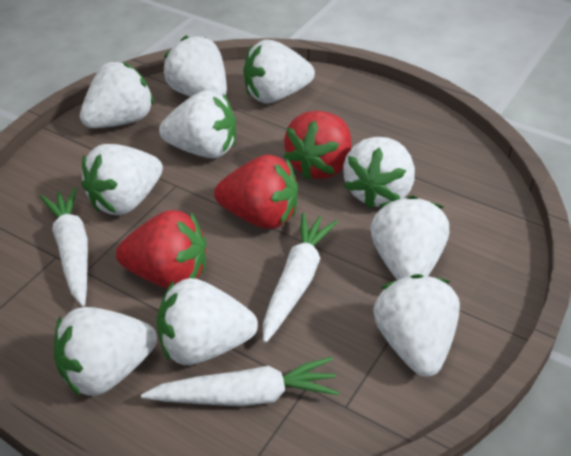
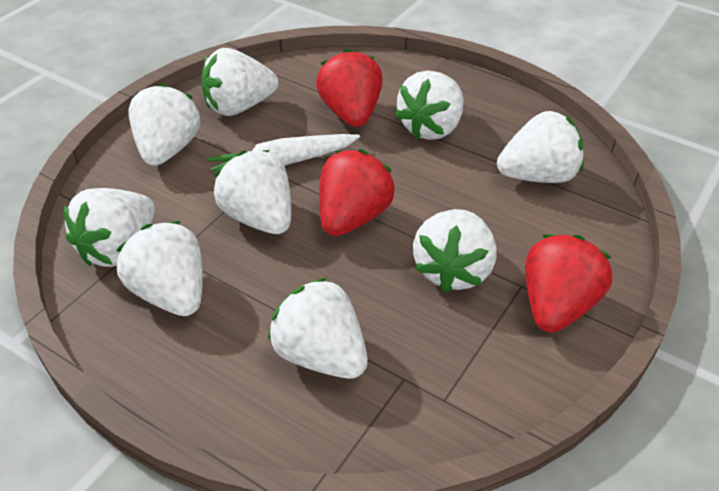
white carrot: [40,187,88,307] [141,357,339,407] [263,213,338,343] = 3 -> [206,134,360,181] = 1
white strawberry: [54,307,157,397] [80,62,154,128] [81,144,163,215] [157,278,258,365] [159,90,236,158] [163,36,227,97] [243,40,315,104] [343,137,415,209] [371,195,449,280] [373,274,460,377] = 10 -> [64,188,155,267] [116,221,203,316] [129,83,200,166] [201,48,278,116] [214,150,291,234] [268,278,368,379] [395,71,463,140] [413,209,497,293] [497,111,584,183] = 9

